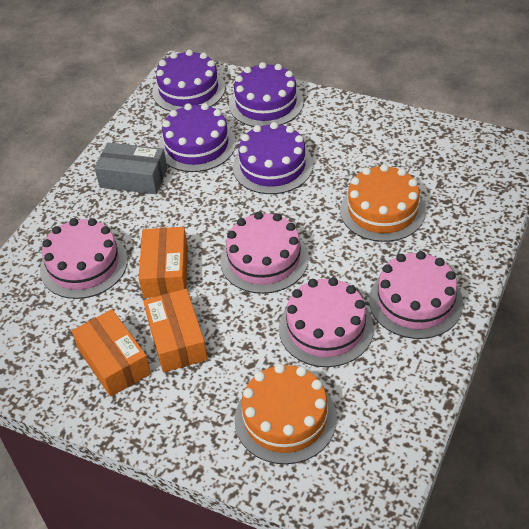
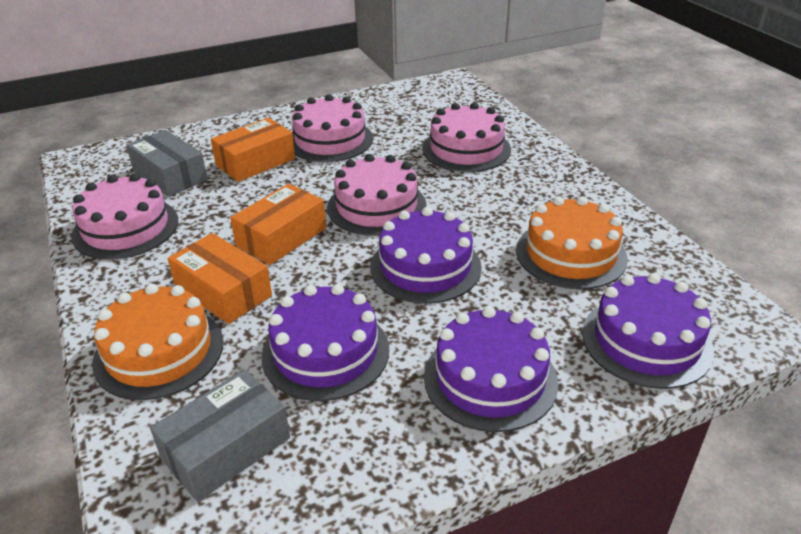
grey box: [95,143,167,194] = 1 -> [126,130,208,197] [150,370,290,502] = 2

